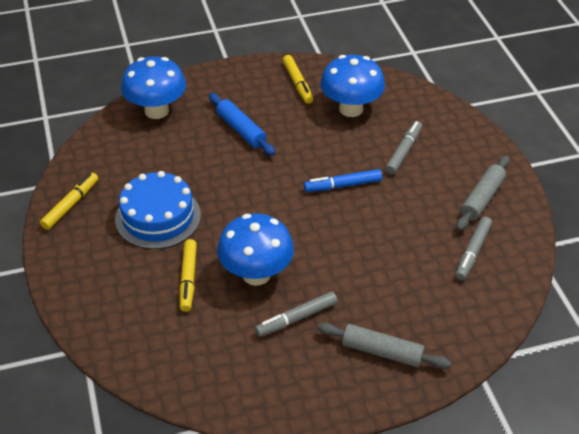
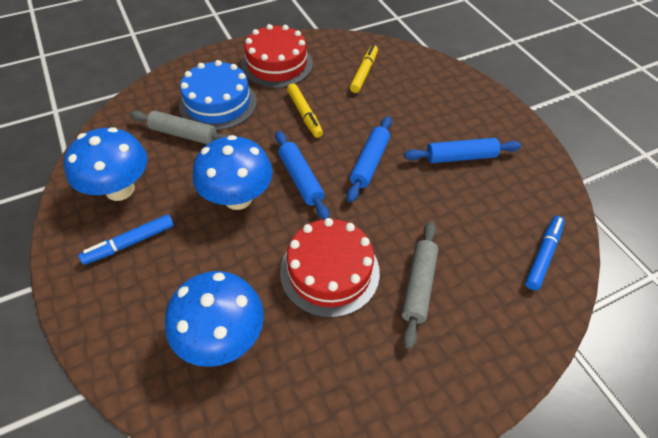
blue marker: [304,169,382,192] = 1 -> [79,214,174,265] [525,216,565,290] = 2
blue rolling pin: [209,93,275,156] = 1 -> [275,131,330,220] [347,116,392,202] [404,138,521,163] = 3
grey marker: [255,291,337,337] [385,121,422,174] [455,216,492,280] = 3 -> none = 0
red cake: none = 0 -> [241,24,313,88] [280,218,380,318] = 2
yellow marker: [40,173,98,230] [180,239,197,312] [283,55,313,104] = 3 -> [287,83,323,138] [350,45,378,93] = 2

